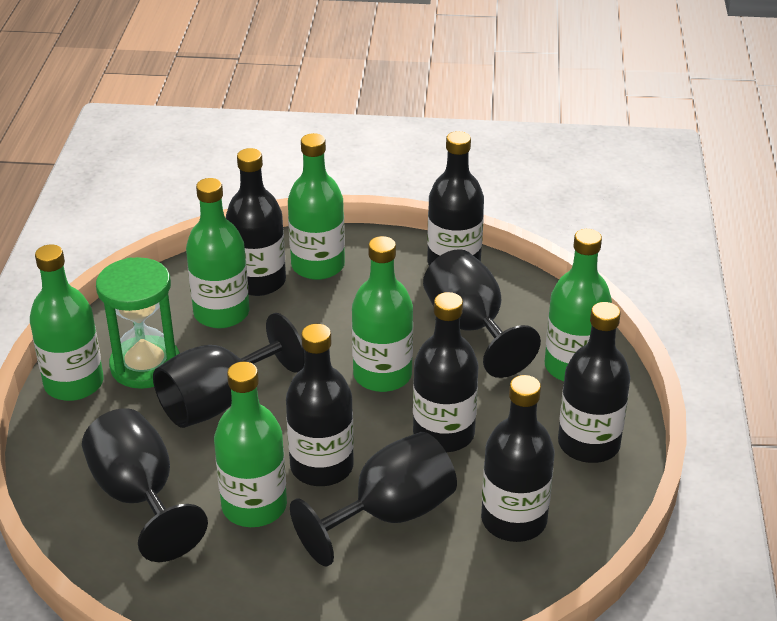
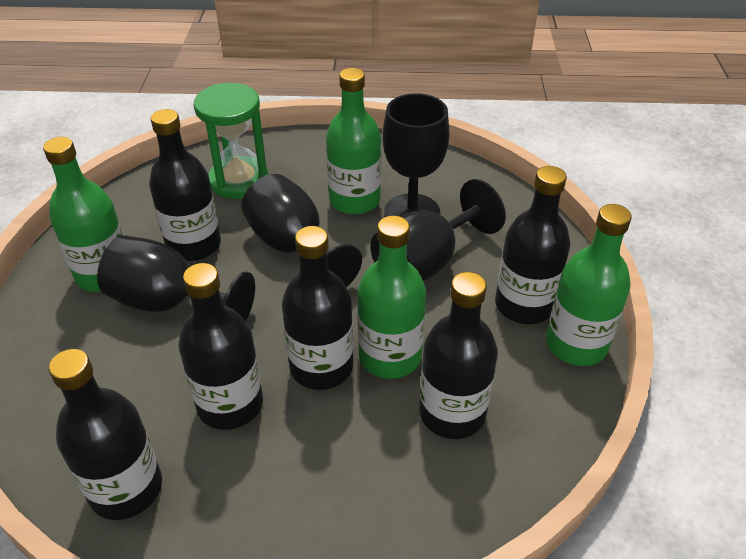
green bottle: [30,244,104,401] [186,178,249,328] [214,362,287,527] [288,133,345,280] [352,236,413,392] [544,229,612,381] = 6 -> [43,137,124,292] [326,68,381,215] [357,216,426,379] [546,204,632,366] = 4

